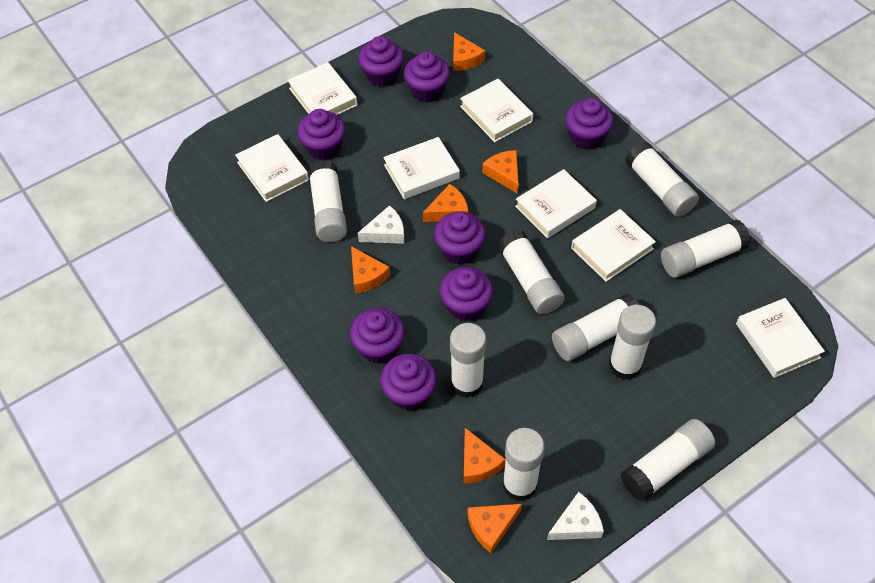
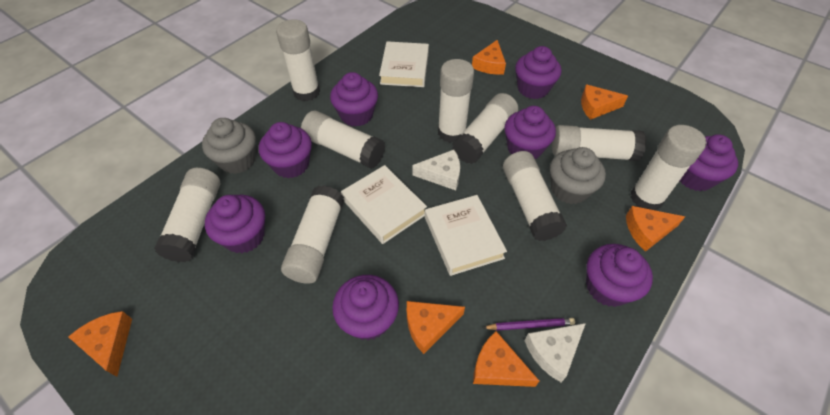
grey cupcake: none = 0 -> [202,118,256,174] [550,147,606,204] = 2
purple pencil: none = 0 -> [483,318,575,331] = 1
white book: [235,134,309,202] [288,62,358,115] [383,137,460,199] [460,79,533,142] [515,169,597,239] [571,209,656,282] [736,298,825,378] = 7 -> [341,165,427,244] [379,41,429,87] [425,195,507,276] = 3

